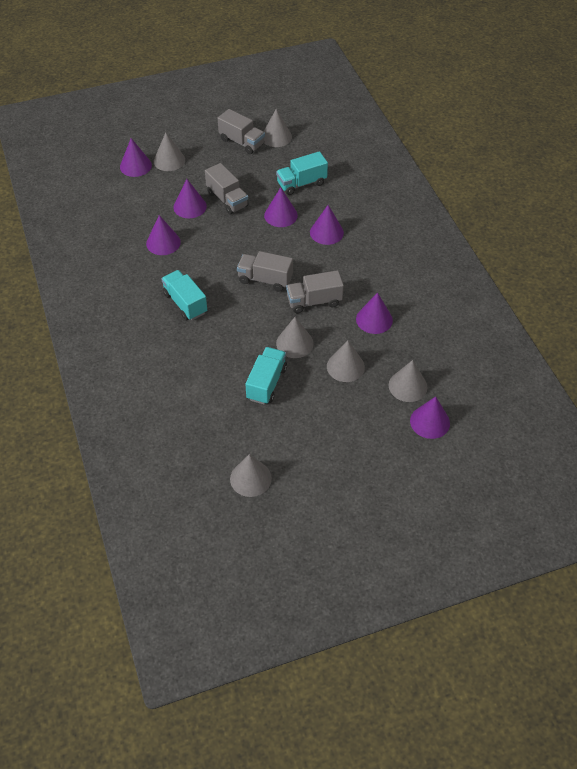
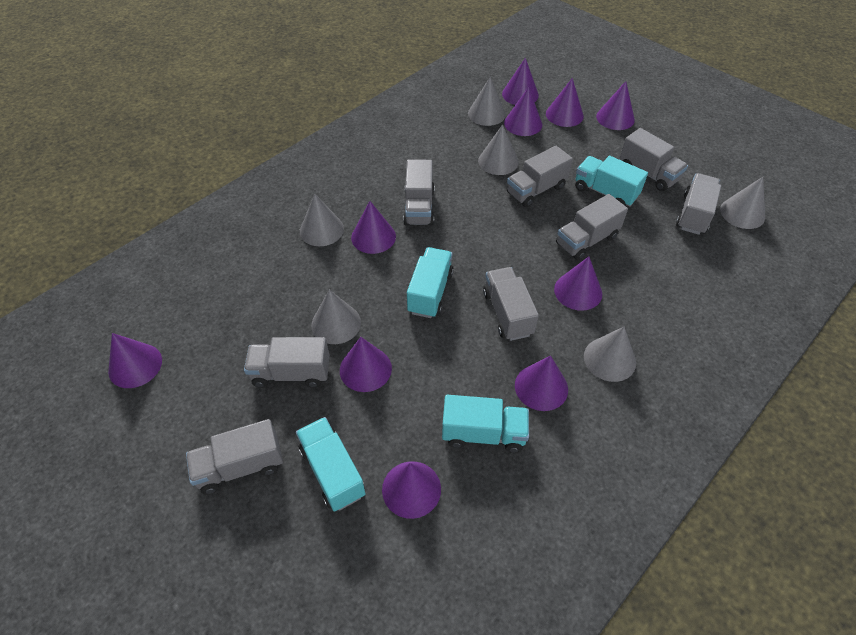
grey truck: [205,163,249,214] [218,109,265,154] [237,251,293,291] [286,270,344,313] = 4 -> [186,419,283,494] [244,337,330,388] [403,159,435,226] [483,267,539,341] [507,146,573,207] [556,194,628,260] [620,128,688,191] [676,173,721,235] = 8
purple cone: [120,138,152,177] [146,215,181,255] [173,179,207,218] [264,187,298,227] [310,205,344,245] [356,292,393,334] [410,396,450,439] = 7 -> [108,333,162,388] [340,337,392,392] [351,201,396,254] [382,461,441,519] [502,58,539,105] [504,87,542,136] [515,356,568,411] [546,78,584,127] [554,257,602,311] [596,81,635,130] = 10
turquoise truck: [161,270,207,320] [245,347,287,405] [276,151,328,195] = 3 -> [296,417,366,512] [407,247,454,318] [442,395,529,453] [575,156,648,207] = 4

